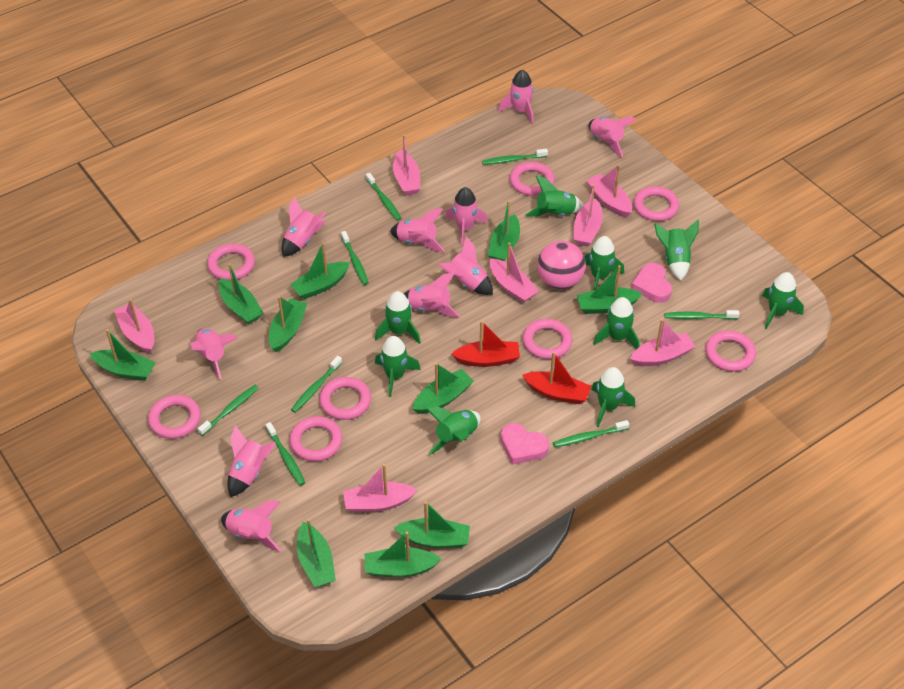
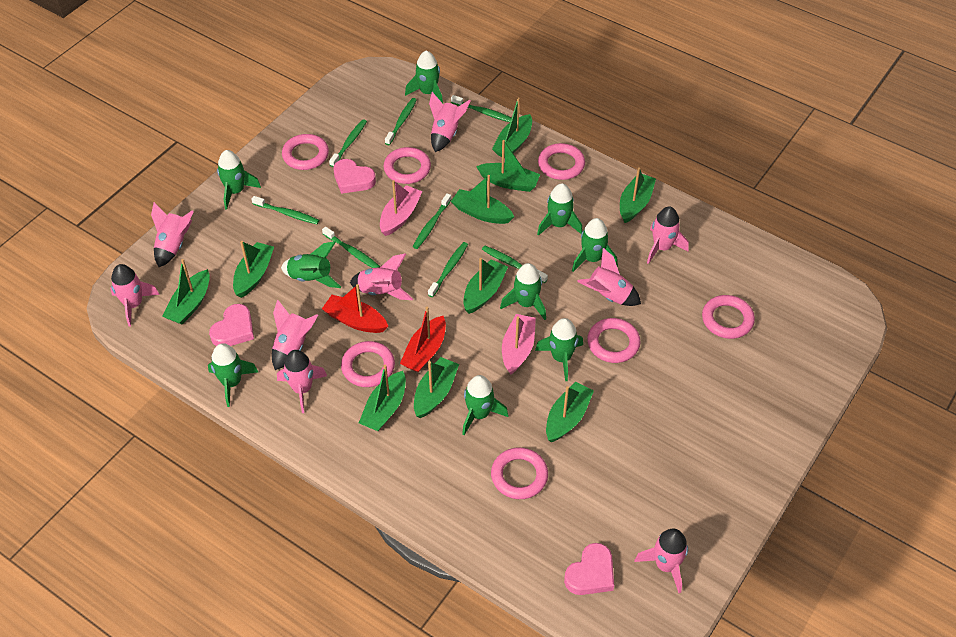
pink ball: [537,241,586,289] = 1 -> none = 0
pink boat: [114,299,154,353] [343,464,418,512] [393,135,421,195] [489,242,539,303] [573,185,603,247] [587,165,632,218] [630,319,695,366] = 7 -> [380,180,423,236] [502,314,536,375] = 2
pink heart: [501,423,549,464] [631,263,672,303] = 2 -> [209,304,254,346] [333,159,376,194] [564,543,614,595] = 3
pink ring: [148,395,201,439] [207,244,255,280] [289,416,342,462] [319,377,371,420] [510,162,555,196] [523,319,572,359] [633,186,679,221] [705,330,756,372] = 8 -> [282,134,329,170] [341,341,395,387] [384,147,431,184] [491,448,548,499] [538,143,585,180] [587,318,641,363] [702,295,755,339] = 7
pink rocket: [190,328,238,379] [221,500,281,552] [227,425,276,497] [281,196,326,257] [390,208,445,252] [404,272,460,317] [438,236,493,295] [445,187,488,246] [498,70,534,124] [588,117,637,157] = 10 -> [110,264,160,327] [151,202,194,267] [272,299,318,370] [277,350,327,413] [350,253,413,300] [429,92,471,152] [577,248,641,306] [634,529,688,593] [647,207,689,264] = 9

